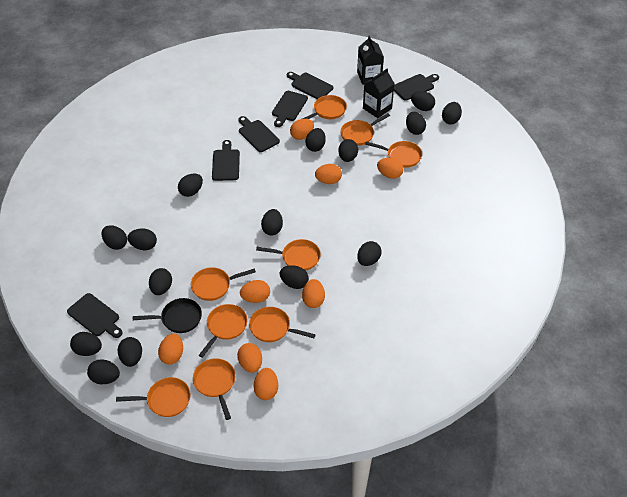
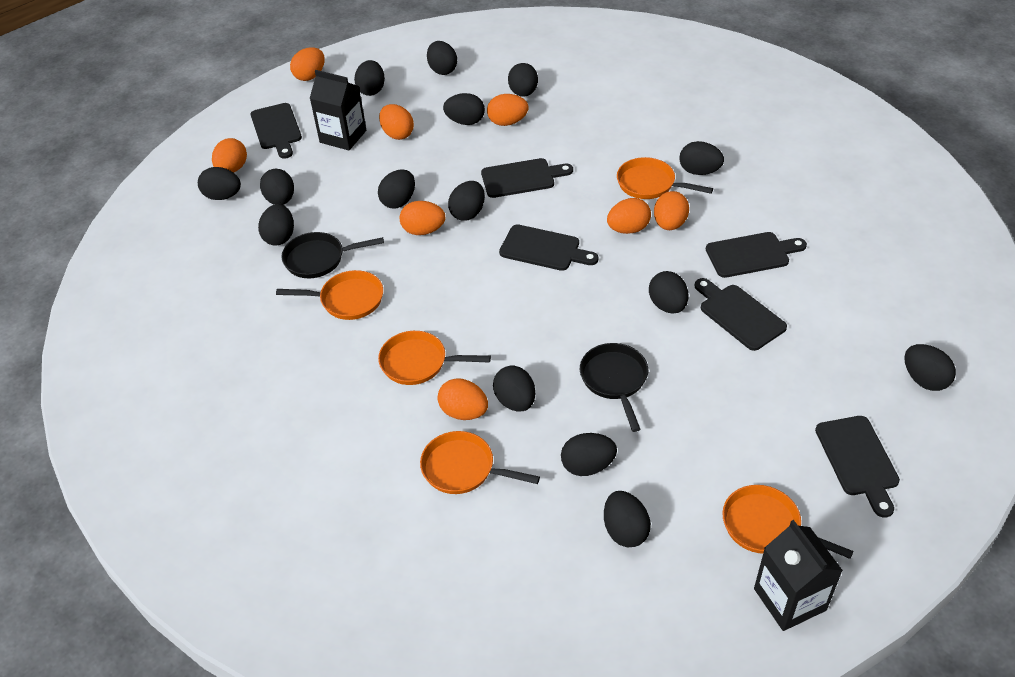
black pan: [133,298,202,333] = 1 -> [281,232,384,278] [580,343,648,432] = 2
orange pan: [116,377,191,417] [191,267,256,301] [193,358,236,420] [199,304,248,358] [249,307,316,342] [256,239,321,271] [302,95,347,119] [341,113,390,146] [365,141,422,168] = 9 -> [276,270,383,320] [378,331,491,385] [420,431,540,494] [617,157,713,199] [723,485,853,559] = 5

